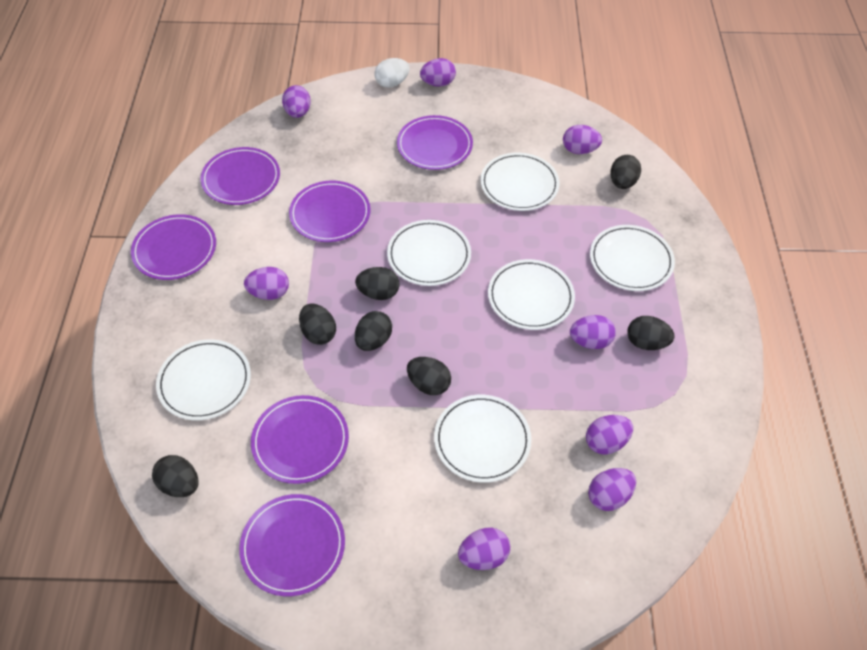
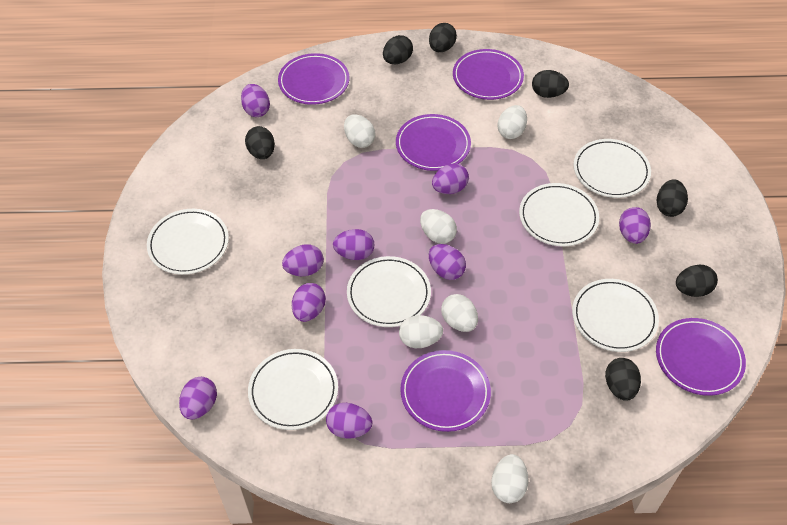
purple egg: [244,267,289,300] [282,85,311,118] [420,58,456,87] [458,527,510,570] [563,125,602,154] [570,315,616,349] [586,415,633,455] [588,468,636,511] = 8 -> [179,377,217,420] [241,84,270,117] [282,244,324,276] [292,283,326,322] [326,403,372,439] [333,229,374,260] [429,244,466,280] [432,163,469,194] [619,207,651,244] = 9
purple plate: [131,214,216,280] [200,147,280,205] [239,494,345,596] [251,395,349,484] [289,181,371,242] [397,115,473,170] = 6 -> [278,53,349,105] [396,114,471,171] [400,350,491,432] [453,49,524,100] [656,318,746,396] = 5
white egg: [375,58,410,88] = 1 -> [344,114,376,148] [399,315,443,348] [420,209,457,244] [441,294,478,332] [491,454,529,503] [497,105,527,139] = 6

